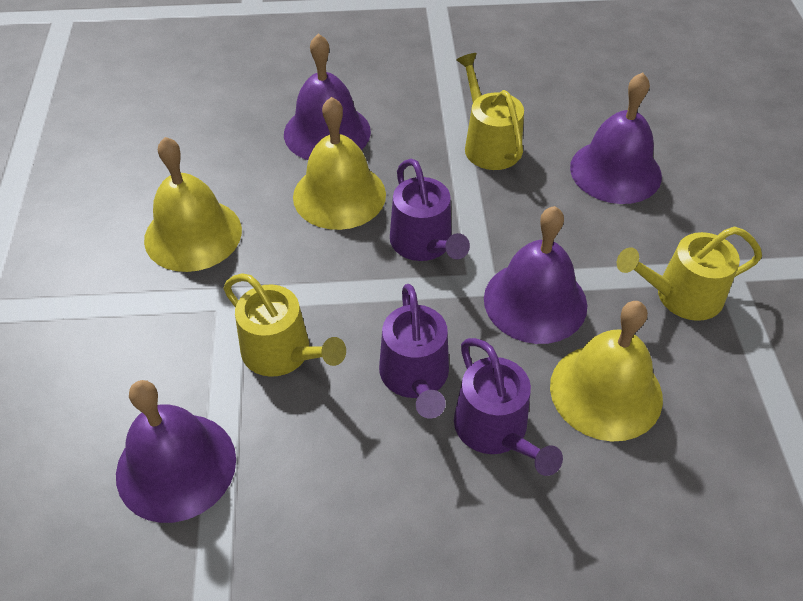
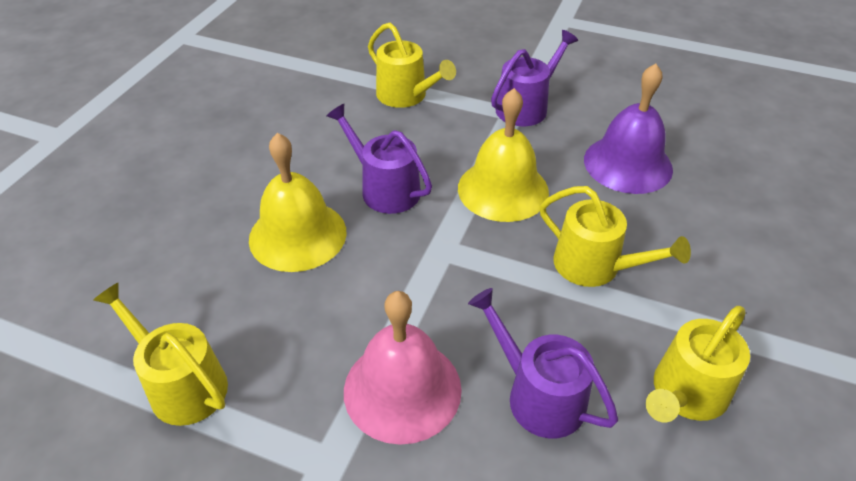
pink bell: none = 0 -> [344,291,462,445] = 1
purple bell: [116,380,236,523] [284,33,371,160] [484,206,587,344] [570,72,662,204] = 4 -> [584,63,673,194] = 1
yellow bell: [144,137,242,272] [293,97,386,230] [550,301,663,441] = 3 -> [249,133,347,272] [458,88,549,222] = 2
yellow watering can: [223,274,346,377] [457,53,524,170] [617,227,762,321] = 3 -> [93,282,228,426] [368,23,456,108] [540,186,691,287] [646,306,750,422] = 4

